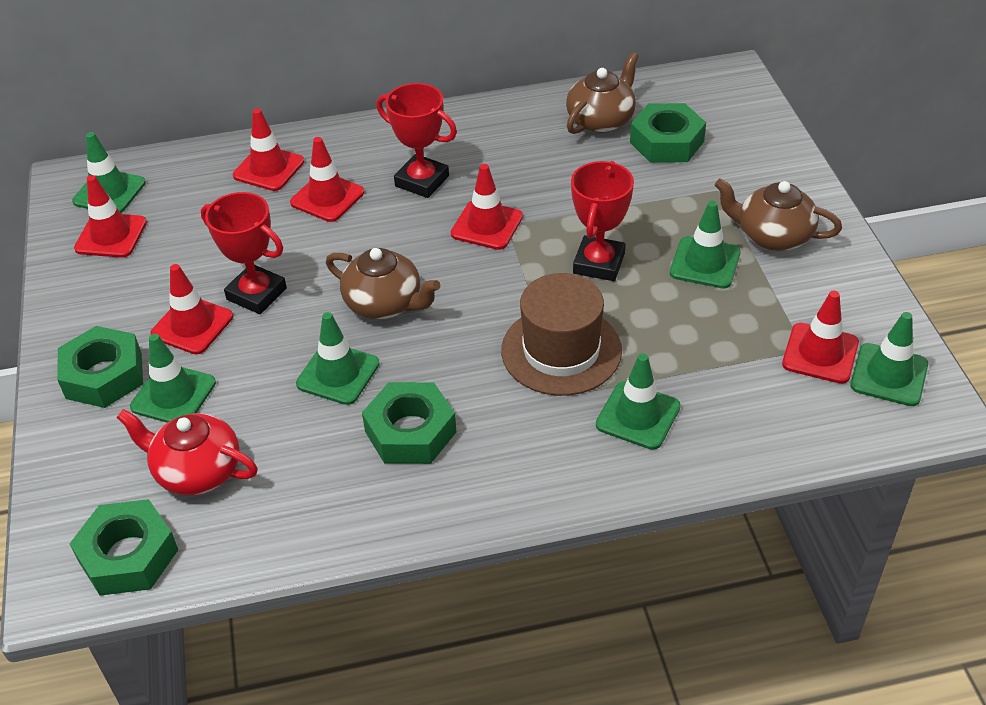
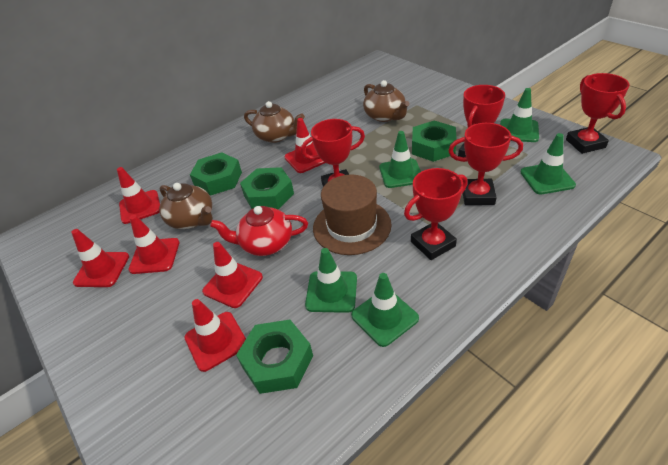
green traffic cone: [72,132,146,213] [130,334,216,423] [296,312,379,405] [596,353,681,450] [670,201,741,289] [850,312,928,406] = 6 -> [305,248,357,313] [351,273,419,347] [379,131,421,188] [500,88,539,142] [520,133,576,194] = 5
red trophy: [201,192,287,314] [377,83,457,198] [571,161,634,281] = 3 -> [301,119,365,187] [404,168,468,260] [448,123,523,205] [458,85,505,157] [566,73,630,154] = 5

